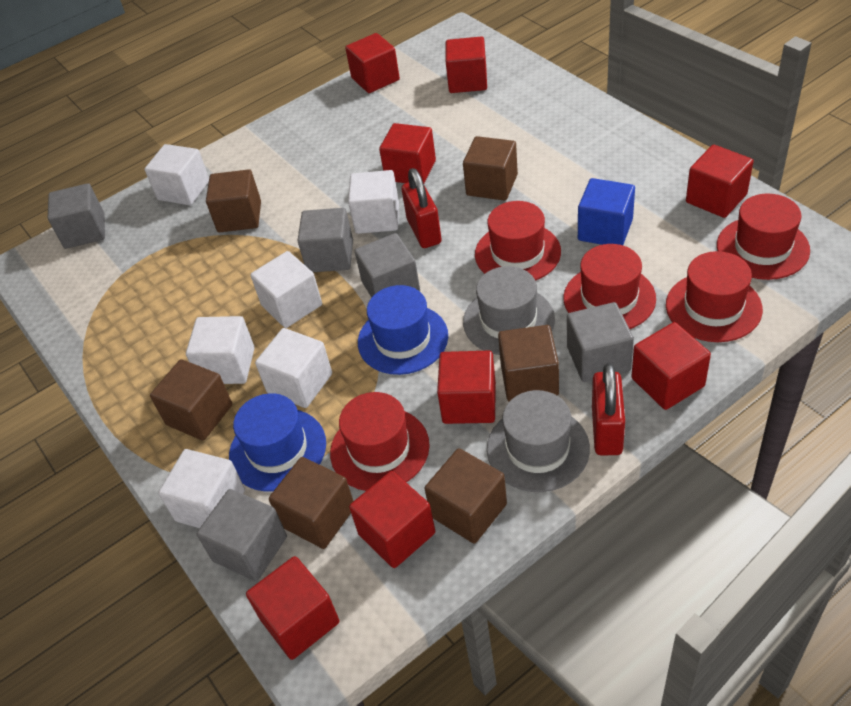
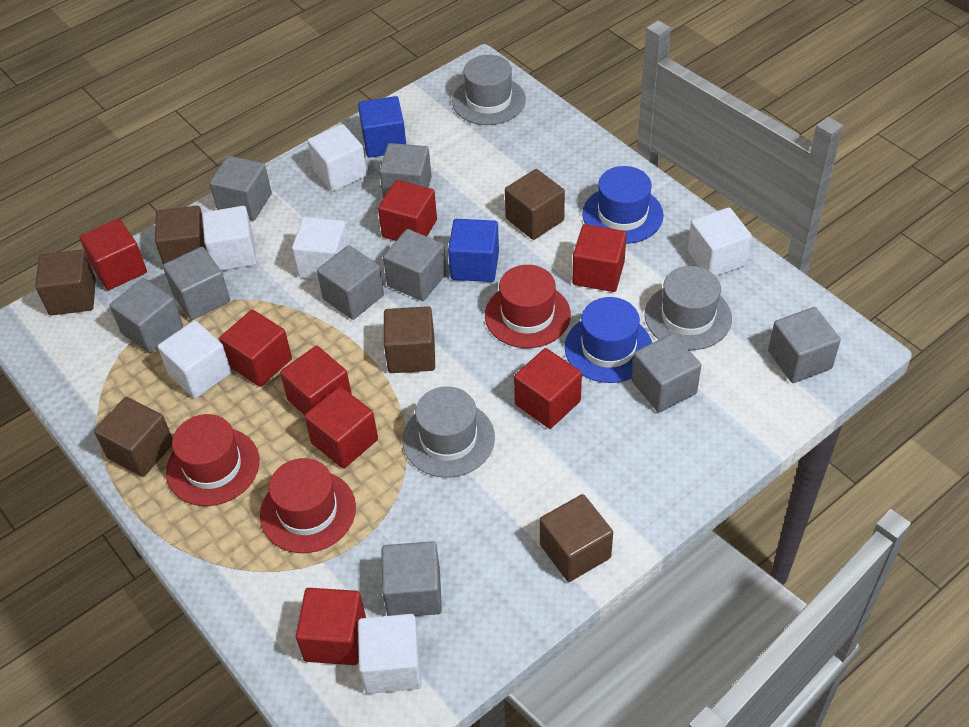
blue cube: [578,178,635,245] = 1 -> [358,96,406,158] [448,219,499,282] = 2
grey cube: [48,183,105,249] [197,489,287,581] [297,208,353,272] [355,233,420,298] [567,302,634,382] = 5 -> [110,278,183,353] [163,247,230,320] [209,156,272,221] [317,245,384,320] [379,143,432,198] [382,541,442,616] [383,229,447,301] [632,333,701,412] [768,307,841,383] = 9
grey hat: [463,266,555,355] [487,390,590,492] = 2 -> [402,386,495,478] [452,55,526,125] [645,266,732,350] = 3
red hat: [330,392,430,491] [475,201,561,281] [564,244,656,329] [666,251,763,342] [717,194,810,280] = 5 -> [166,414,260,506] [260,458,356,553] [485,265,571,348] = 3
red padlock: [402,168,442,248] [592,363,625,455] = 2 -> none = 0

